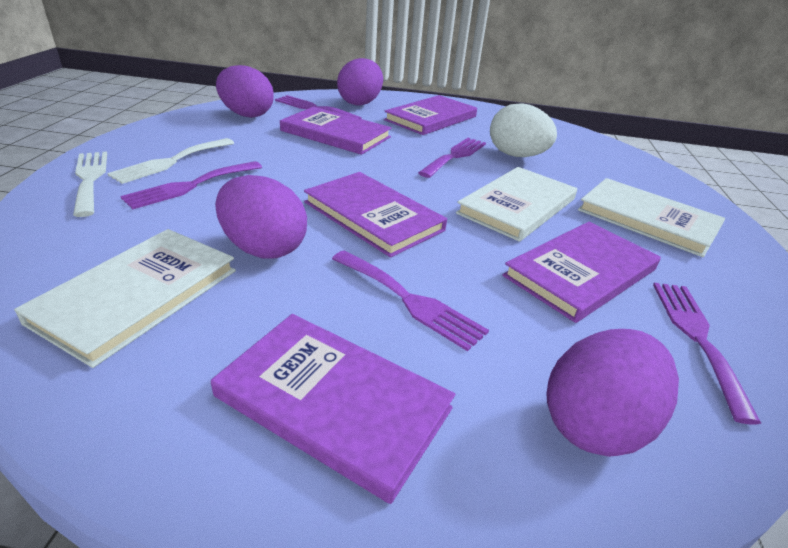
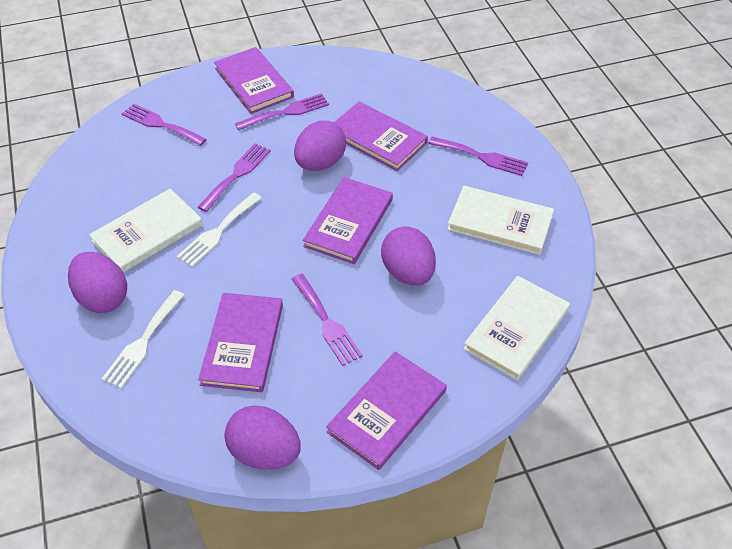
white egg: [490,103,557,157] = 1 -> none = 0

